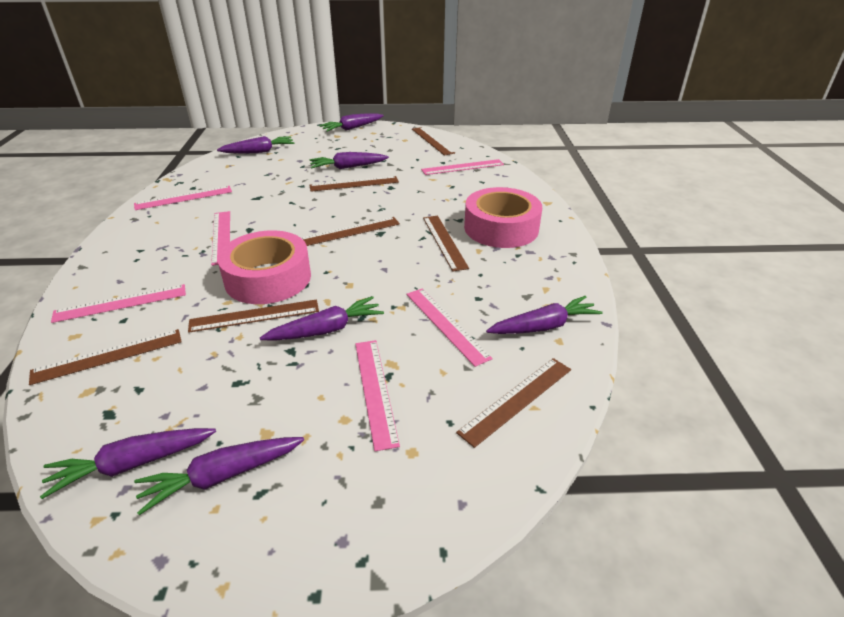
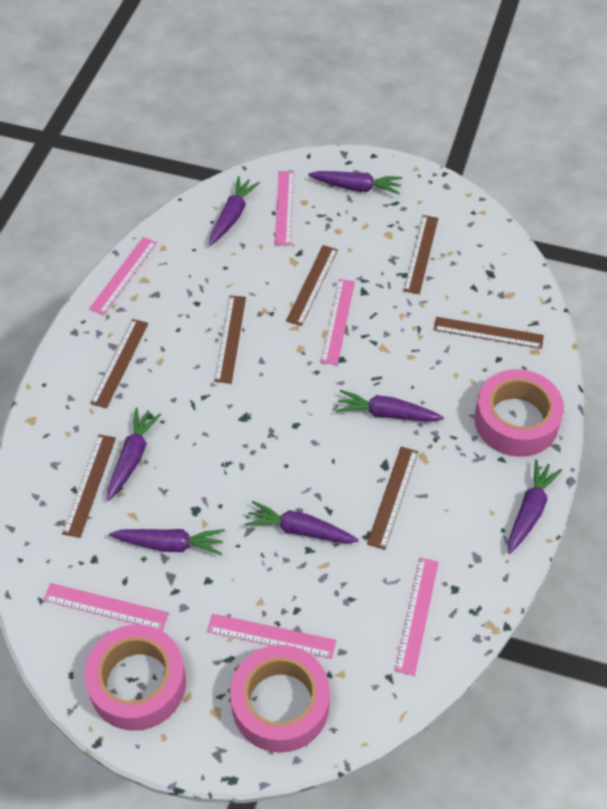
pink tape: [217,230,311,304] [464,187,542,248] = 2 -> [84,624,186,731] [230,645,330,753] [474,369,564,457] = 3

